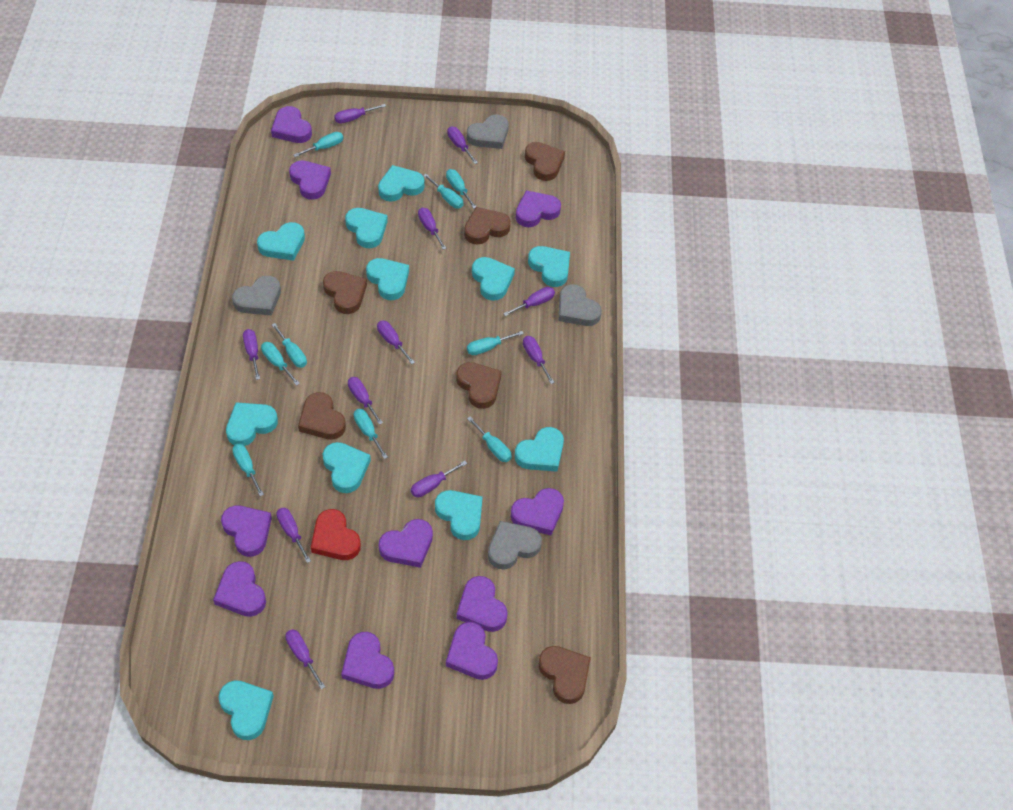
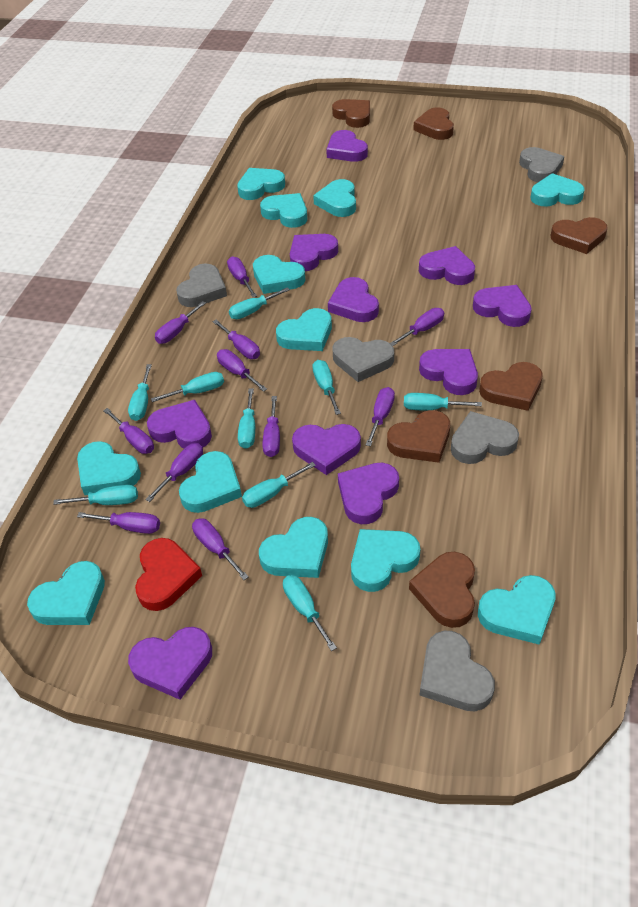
grey heart: [232,276,281,316] [467,115,509,149] [488,521,542,569] [559,284,602,326] = 4 -> [176,263,227,307] [332,337,394,382] [420,631,495,711] [451,411,519,464] [519,147,564,182] = 5
turquoise heart: [218,680,274,740] [226,402,278,446] [257,222,305,261] [323,442,371,493] [345,208,388,248] [366,258,409,300] [378,165,425,202] [435,490,482,540] [472,257,515,301] [515,427,564,472] [528,246,570,287] = 11 -> [27,561,105,625] [77,441,141,495] [179,451,242,513] [237,168,285,200] [253,255,306,294] [259,517,328,578] [260,193,307,228] [276,308,332,351] [313,179,356,217] [351,529,420,592] [478,575,556,645] [531,173,584,207] = 12

